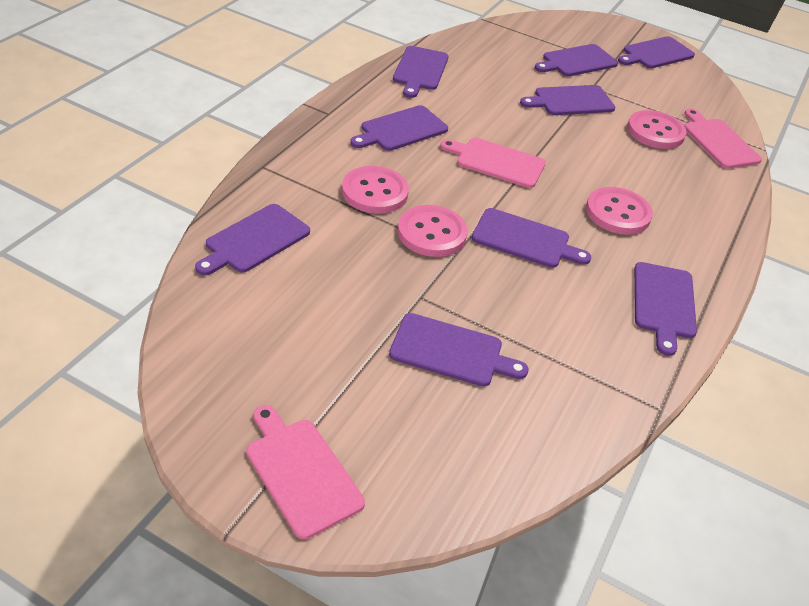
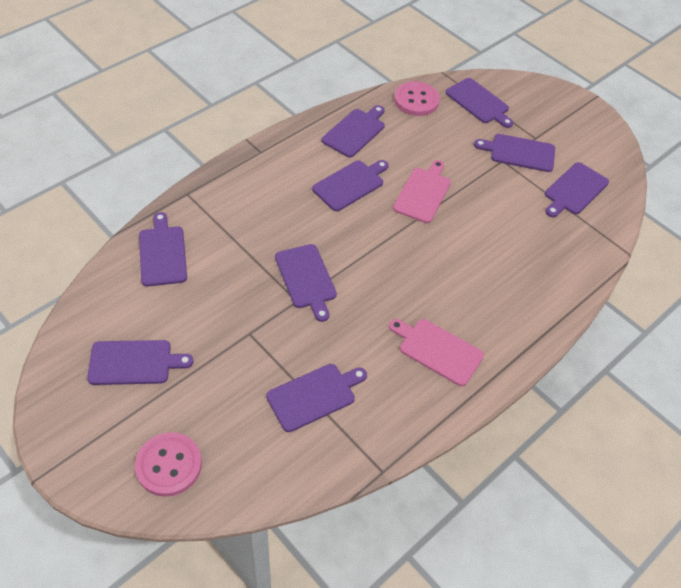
pink button: [342,166,409,214] [398,205,468,257] [586,187,653,235] [627,110,686,149] = 4 -> [135,432,202,497] [394,81,440,116] = 2
pink cutting board: [246,405,365,539] [440,138,546,188] [684,108,762,168] = 3 -> [389,319,484,386] [393,160,451,223] = 2

